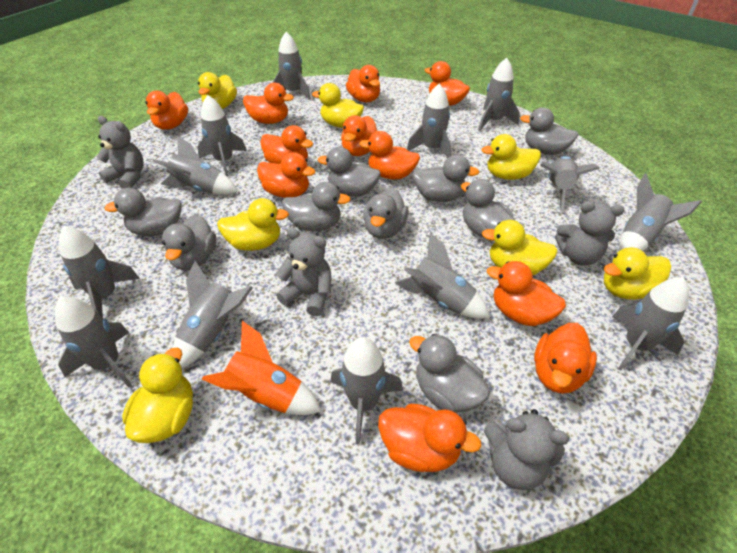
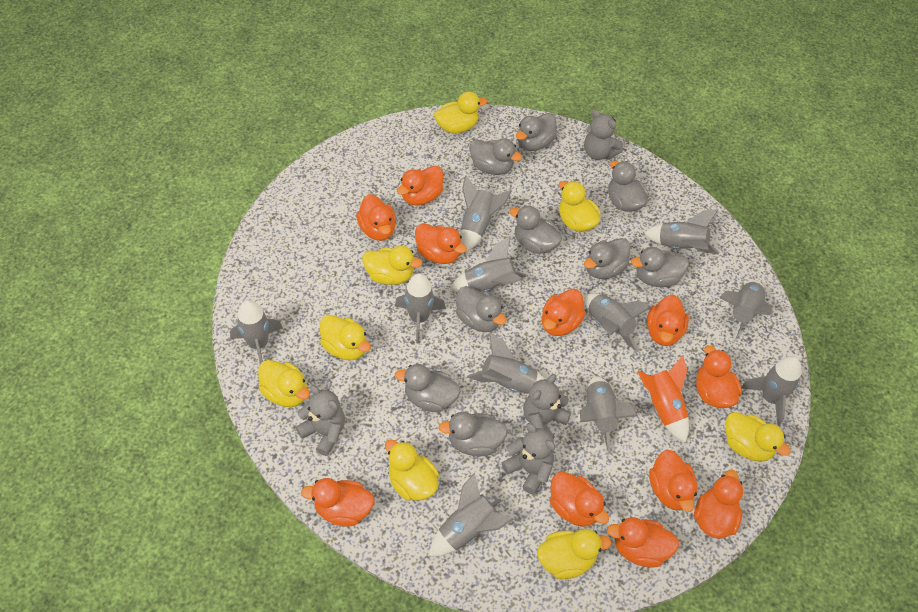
grey rocket: [55,296,132,388] [59,226,140,318] [152,136,238,195] [173,261,253,368] [197,95,247,177] [272,32,311,100] [331,337,403,444] [395,233,490,319] [407,84,452,158] [479,58,520,131] [540,156,600,212] [612,277,689,371] [619,174,702,251] = 13 -> [230,300,283,364] [395,273,446,343] [429,472,513,556] [450,237,526,292] [461,175,512,253] [467,333,545,394] [580,376,638,454] [584,293,652,352] [644,209,719,255] [719,281,773,342] [741,356,801,426] = 11
yellow duck: [122,348,193,443] [198,72,237,109] [217,198,289,251] [312,83,364,128] [481,134,541,180] [482,220,558,275] [604,247,671,300] = 7 -> [258,360,310,407] [320,315,371,360] [362,245,422,285] [385,439,439,501] [434,92,487,134] [537,529,611,579] [559,181,601,232] [726,412,791,462] = 8

